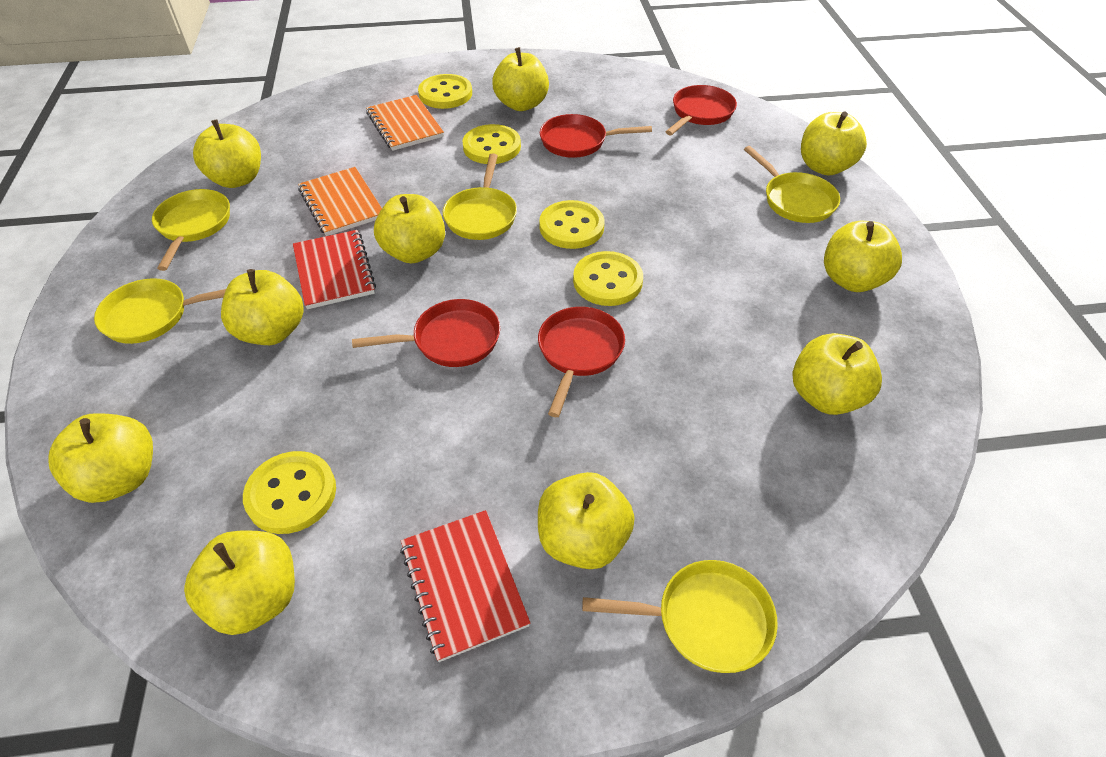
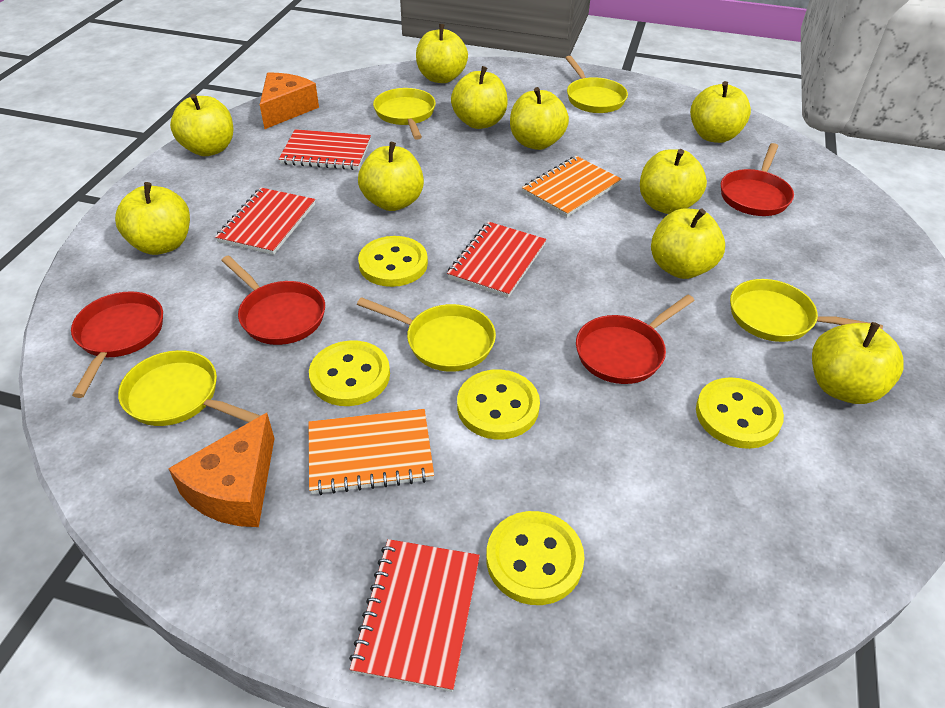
orange cheese: none = 0 -> [168,413,275,527] [260,73,319,129] = 2
red notebook: [293,230,376,309] [400,510,531,662] = 2 -> [215,188,315,255] [279,129,371,170] [349,539,480,692] [447,222,547,298] = 4

